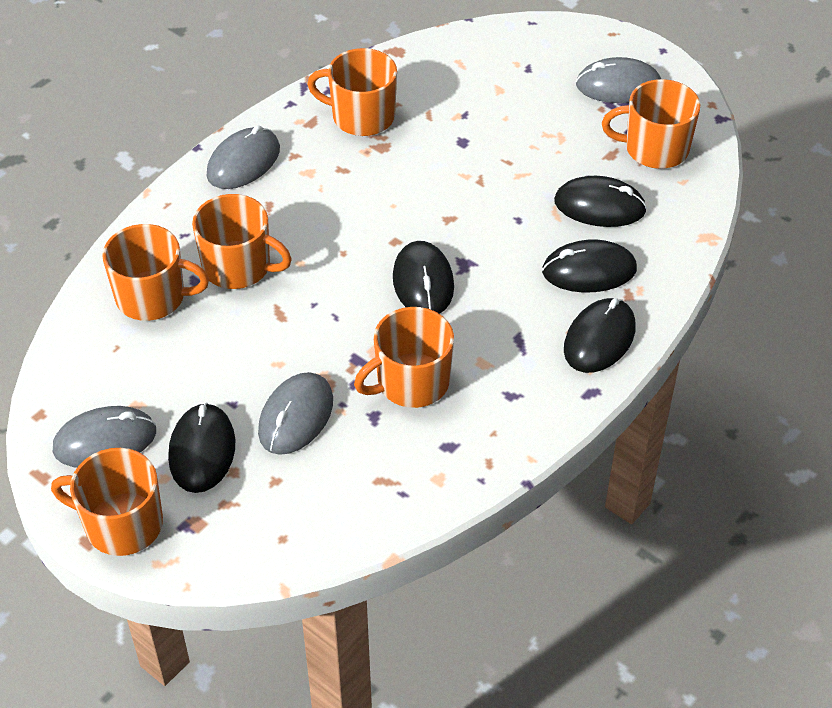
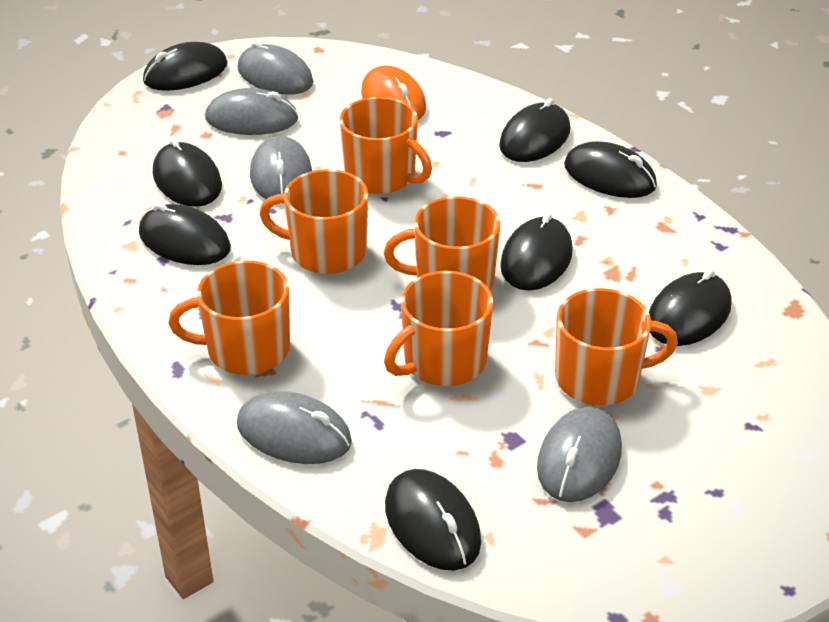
black mouse: [168,402,235,493] [393,241,454,314] [542,239,637,292] [554,176,647,227] [564,298,636,373] = 5 -> [139,202,231,265] [143,42,228,91] [153,138,222,207] [385,469,481,570] [499,98,570,162] [500,213,573,291] [564,141,657,198] [649,269,732,346] = 8
grey mouse: [53,406,156,468] [207,126,280,189] [258,372,333,455] [576,57,661,103] = 4 -> [205,88,298,135] [237,391,352,464] [238,41,313,95] [250,136,312,199] [537,406,622,502] = 5
orange mouse: none = 0 -> [361,65,426,120] = 1

